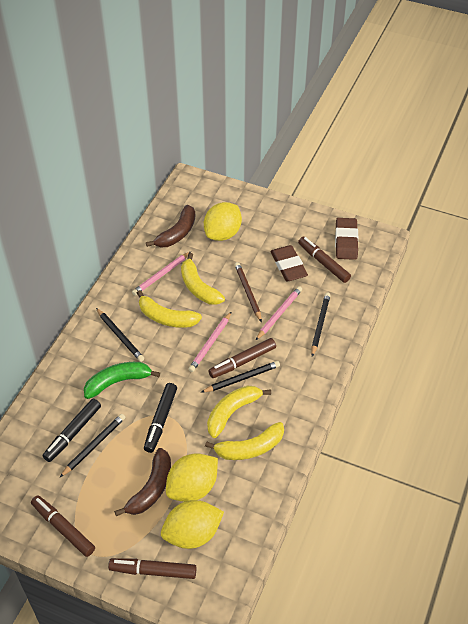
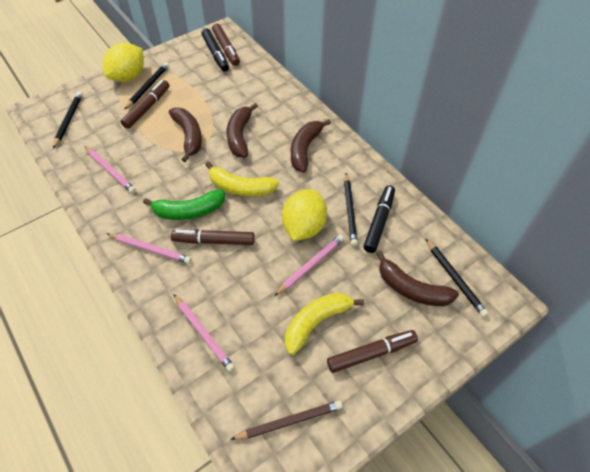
brown banana: [114,448,171,516] [146,205,195,247] = 2 -> [169,108,202,162] [226,103,258,157] [291,119,331,173] [376,251,459,306] = 4
brown eraser: [270,245,308,282] [335,218,358,260] = 2 -> none = 0
pink pencil: [132,252,191,296] [189,311,232,372] [256,286,302,340] = 3 -> [85,146,136,193] [106,233,192,264] [173,294,235,372] [274,235,344,296] = 4
yellow banana: [137,290,202,328] [181,253,225,305] [205,422,284,460] [207,385,271,438] = 4 -> [205,161,279,196] [285,292,364,355] = 2
yellow lemon: [161,500,224,549] [166,453,218,502] [204,202,242,241] = 3 -> [103,43,144,82] [282,189,327,241] = 2

